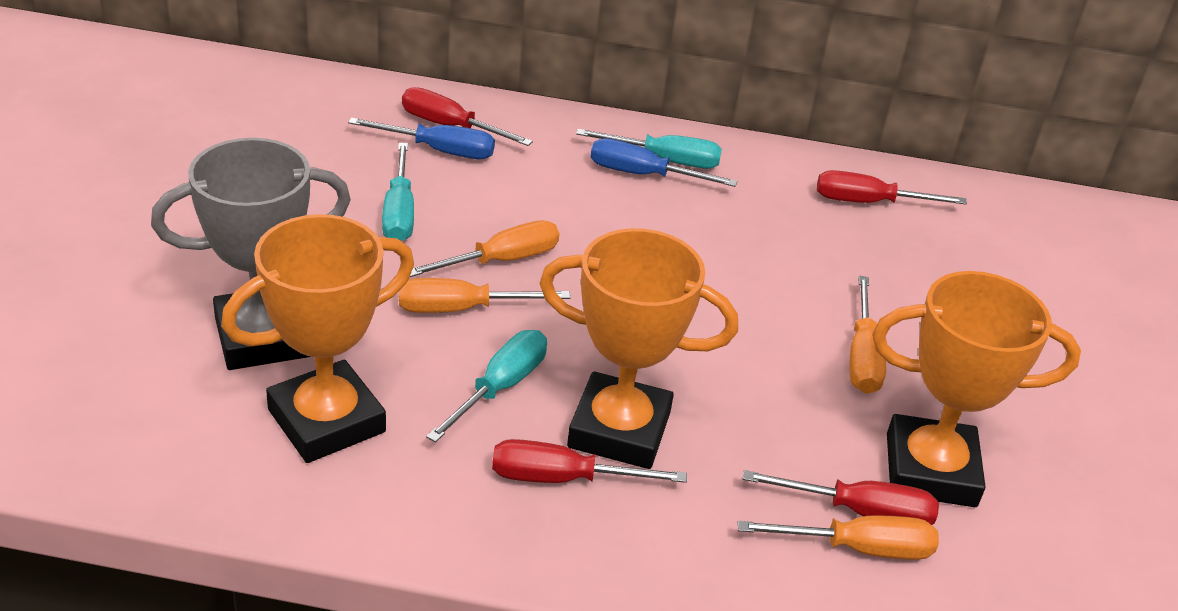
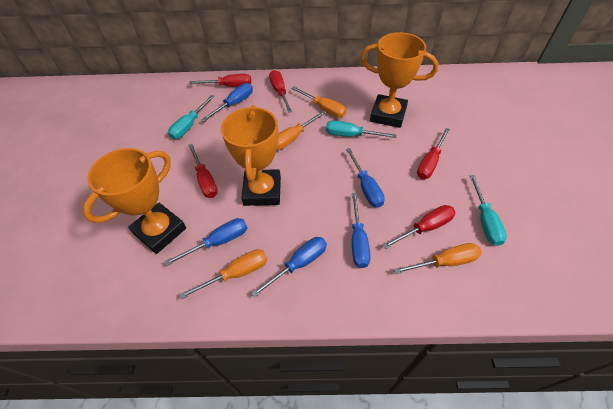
blue screwdriver: [348,118,495,159] [590,138,737,187] = 2 -> [164,218,247,266] [201,83,253,122] [251,237,327,297] [346,148,385,207] [352,193,371,268] = 5
grey trophy: [151,138,351,370] = 1 -> none = 0
red screwdriver: [402,87,533,146] [492,439,687,483] [743,470,939,525] [817,170,967,205] = 4 -> [188,144,218,198] [189,74,251,87] [269,70,292,113] [382,205,456,249] [417,128,450,179] = 5

